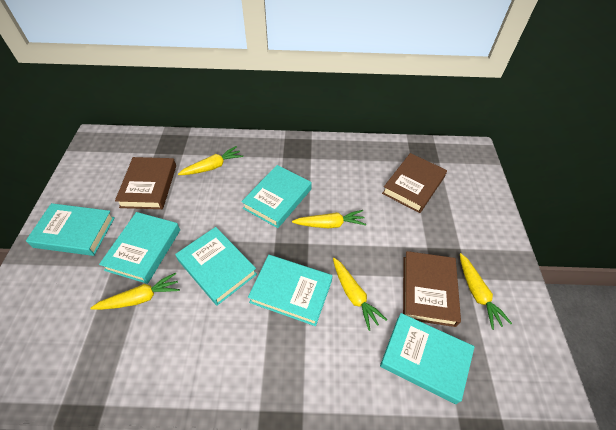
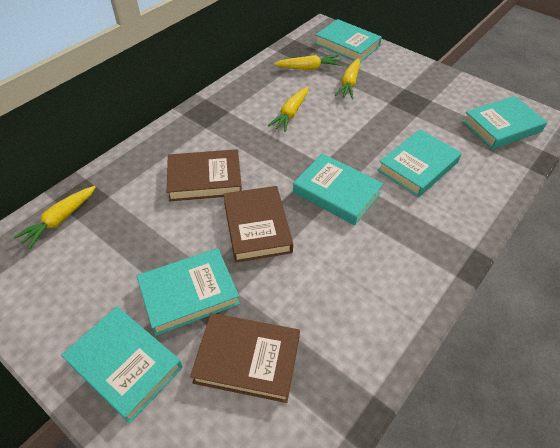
yellow carrot: [90,273,180,310] [178,146,243,175] [292,210,366,228] [333,258,387,331] [460,253,512,330] = 5 -> [14,186,96,249] [268,87,308,132] [274,55,341,70] [335,58,360,99] = 4

